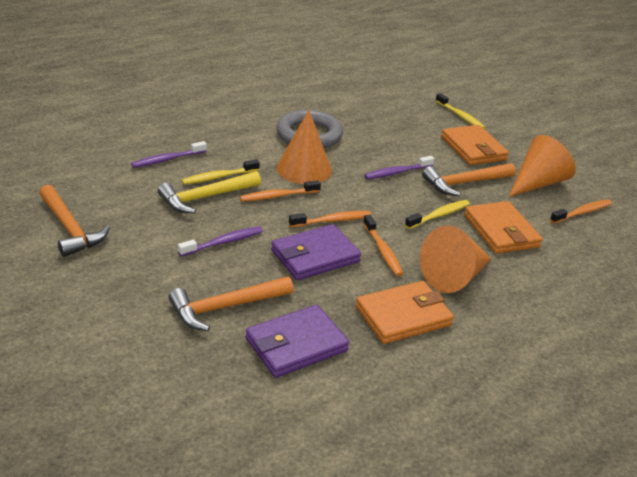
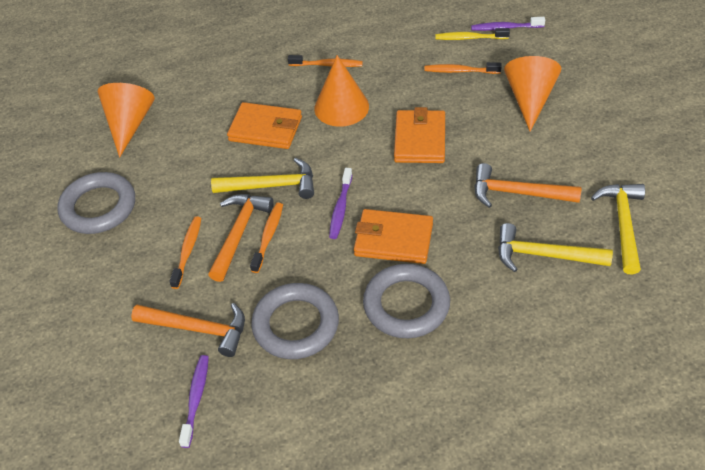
grey ring: [276,110,343,148] = 1 -> [57,172,135,234] [251,283,339,359] [363,264,450,338] = 3
purple wallet: [245,305,349,378] [271,224,361,280] = 2 -> none = 0
yellow hammer: [158,171,261,213] = 1 -> [211,158,314,199] [498,223,613,272] [591,184,645,274] = 3
yellow toothbrush: [182,159,260,185] [405,200,470,229] [435,93,485,129] = 3 -> [435,28,510,40] = 1

